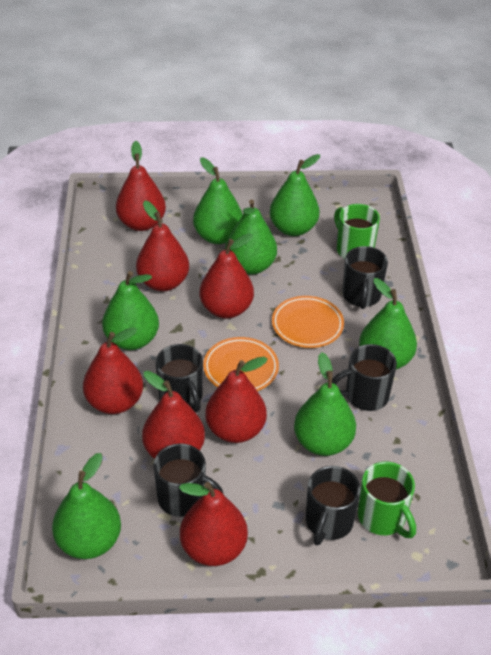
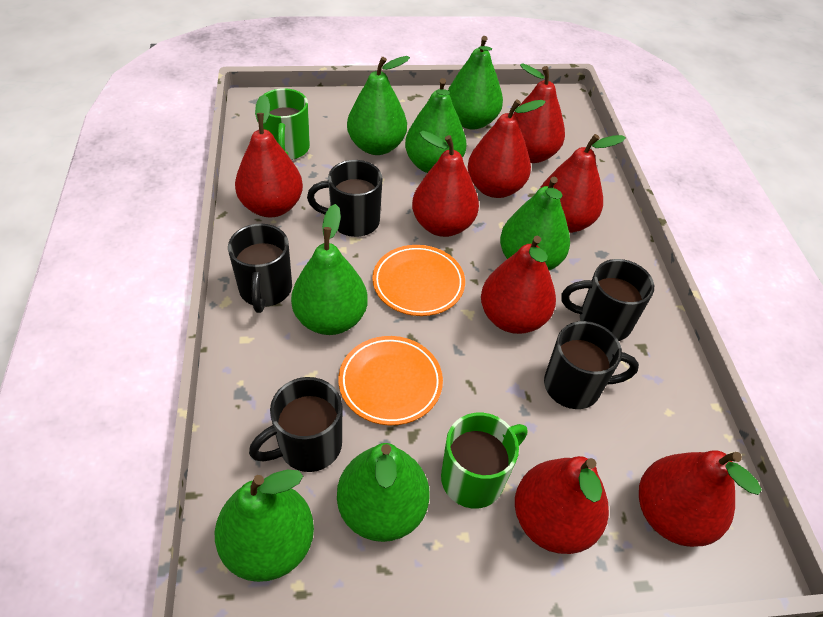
red pear: [83,327,143,414] [116,141,166,231] [136,200,189,291] [142,371,205,459] [179,482,248,566] [200,233,254,319] [205,357,268,443] = 7 -> [235,95,303,217] [412,131,479,237] [467,99,546,198] [481,236,556,334] [513,63,565,163] [515,456,609,554] [540,134,626,233] [639,450,762,547] = 8

